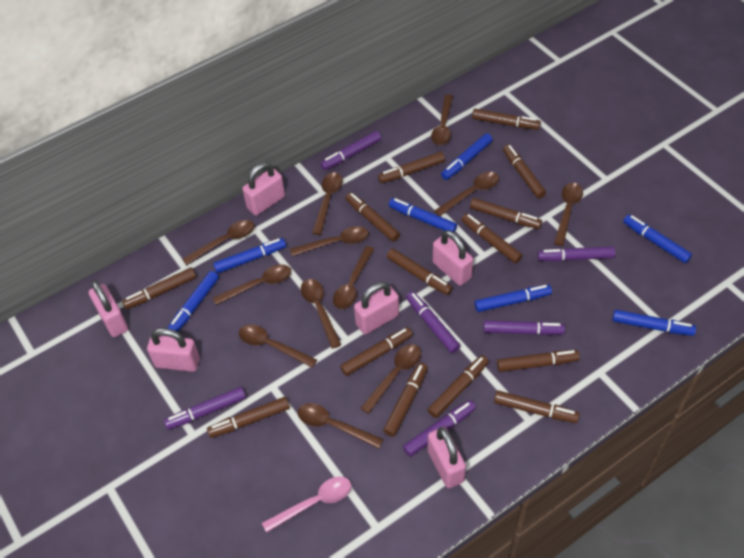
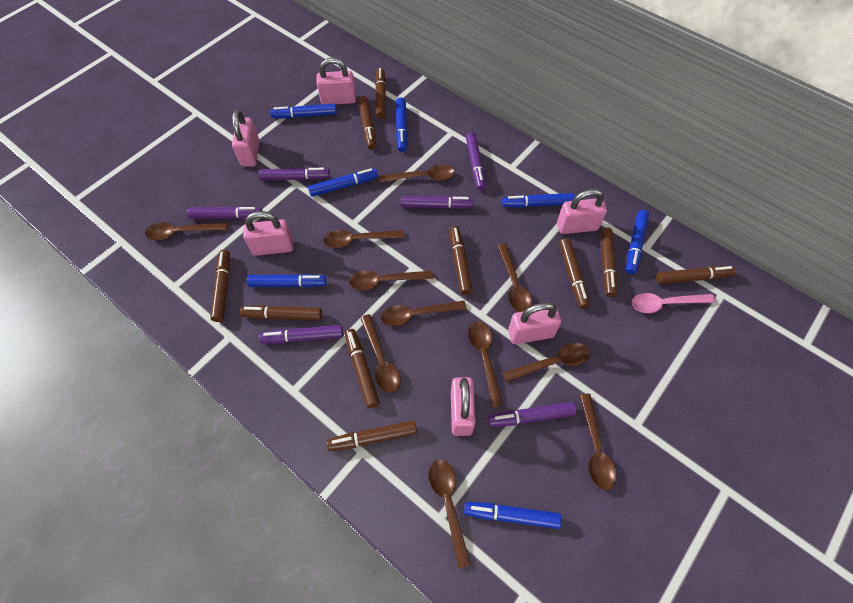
brown marker: [122,267,196,309] [207,397,290,438] [340,327,413,376] [345,192,400,242] [378,152,445,183] [383,363,428,437] [387,248,453,295] [428,355,489,418] [461,213,523,264] [470,198,542,229] [472,109,541,130] [494,391,580,423] [497,350,580,372] [503,144,546,199] = 14 -> [210,250,230,322] [240,305,322,320] [327,420,417,451] [345,329,380,408] [358,96,376,150] [375,68,386,119] [450,226,473,295] [559,238,590,308] [600,227,617,297] [656,266,736,284] = 10
brown spoon: [182,220,255,265] [213,264,291,305] [239,324,317,368] [290,226,369,256] [298,403,384,448] [301,279,341,349] [312,172,343,235] [333,246,374,309] [360,344,421,414] [431,94,453,145] [434,172,499,216] [554,183,583,246] = 12 -> [145,222,228,240] [323,230,404,248] [349,271,433,290] [361,314,400,393] [379,165,455,183] [381,301,467,326] [429,460,471,568] [468,322,503,408] [497,243,532,312] [503,343,590,382] [580,394,617,490] = 11

